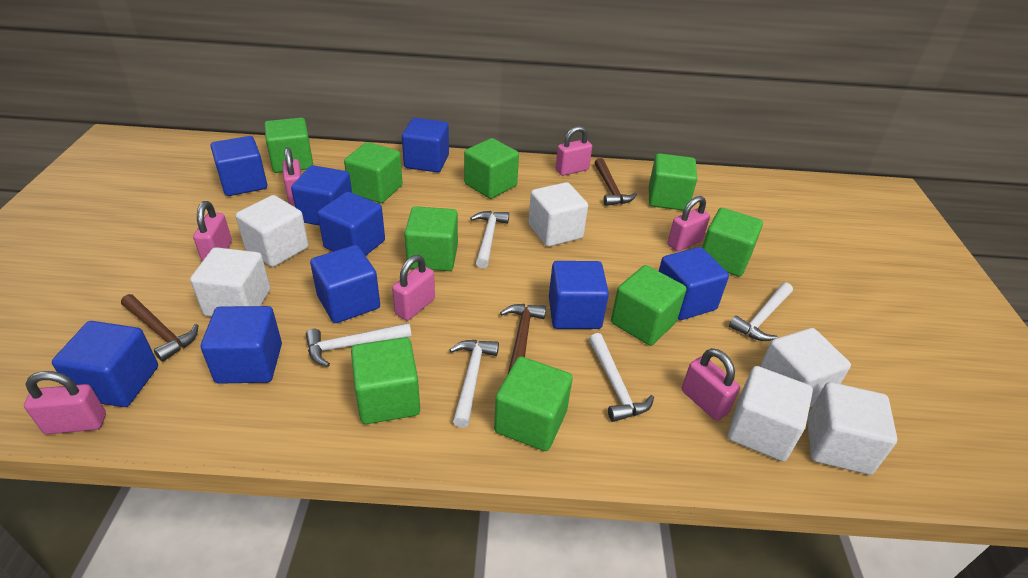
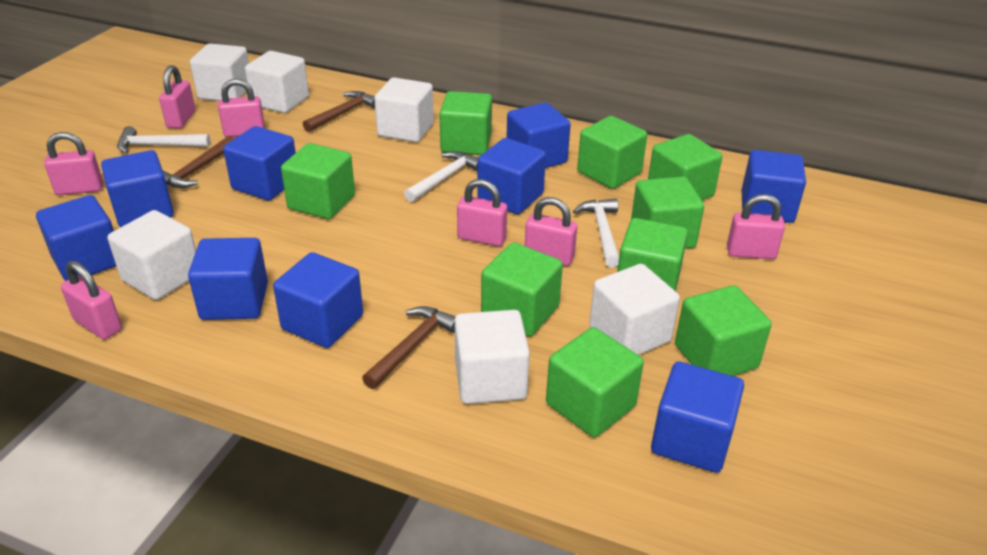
white hammer: [306,323,411,367] [449,340,499,428] [470,211,509,268] [589,333,654,422] [729,283,793,341] = 5 -> [117,126,210,154] [404,151,478,202] [573,199,619,267] = 3

